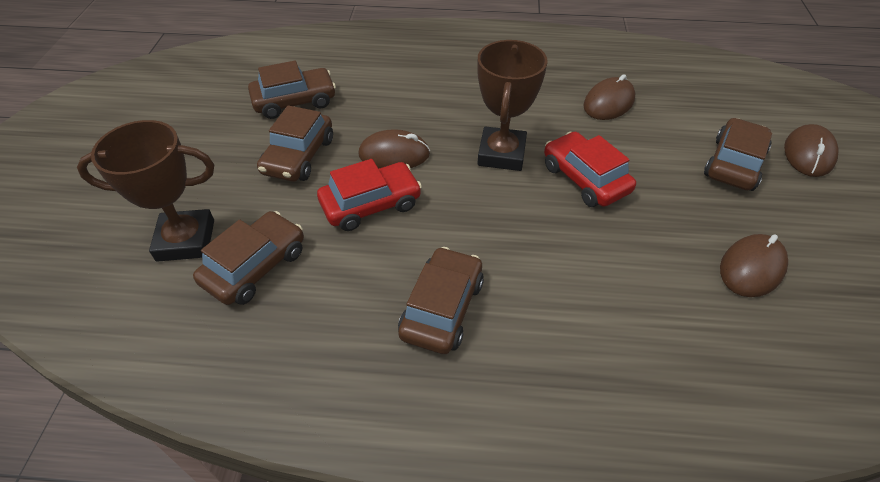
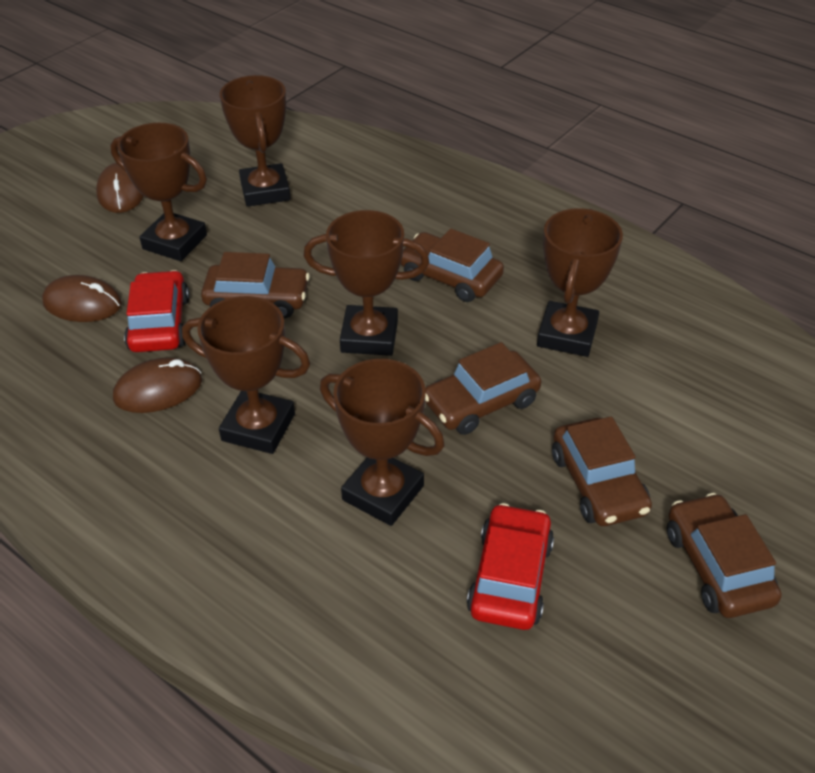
brown mouse: [358,129,430,169] [583,74,635,120] [720,234,788,297] [784,124,839,177] = 4 -> [42,275,122,322] [96,163,144,213] [113,358,202,413] = 3
brown trophy: [77,120,214,262] [477,40,548,171] = 2 -> [110,123,207,261] [182,296,310,454] [220,75,291,207] [304,210,429,356] [320,359,445,526] [537,208,623,357] = 6

